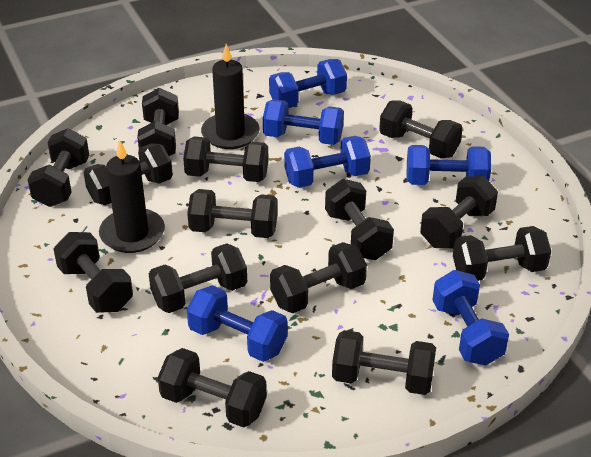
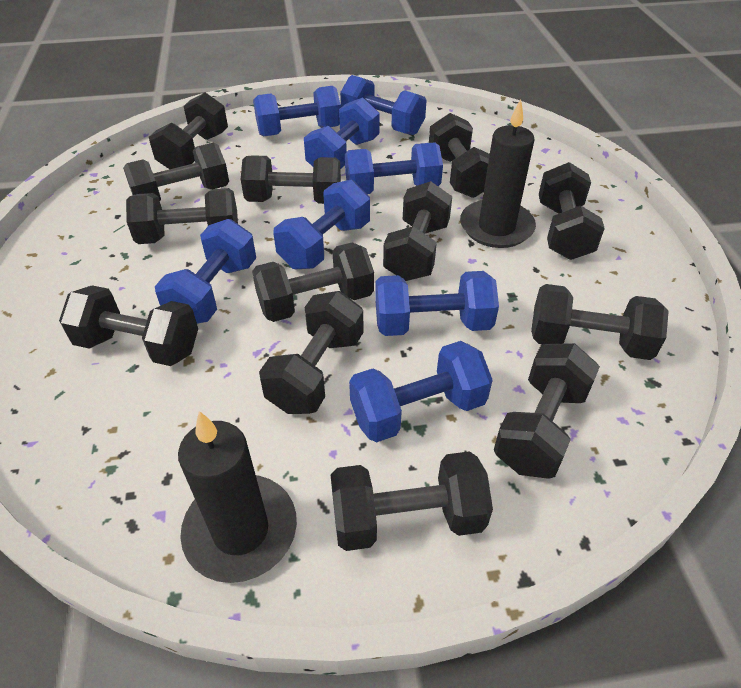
black dumbbell: [28,128,89,207] [53,232,133,313] [83,143,173,205] [137,88,179,156] [149,243,247,313] [158,348,267,428] [183,136,268,182] [187,189,278,238] [270,242,367,313] [325,179,394,260] [332,330,436,395] [379,100,463,158] [420,176,498,248] [453,226,551,281] = 14 -> [59,285,198,366] [123,143,229,201] [126,188,238,244] [149,93,228,169] [241,155,341,204] [252,242,374,322] [259,291,364,414] [331,451,493,551] [383,181,452,281] [429,113,490,198] [494,343,600,479] [531,284,669,360] [539,162,605,260] = 13
blue dumbbell: [187,285,288,362] [263,99,344,145] [269,59,347,108] [284,136,371,188] [407,145,491,185] [432,270,509,365] = 6 -> [155,219,256,324] [253,86,341,137] [273,180,370,269] [304,97,380,169] [340,75,427,135] [345,143,443,194] [349,341,493,442] [375,271,499,336] = 8

